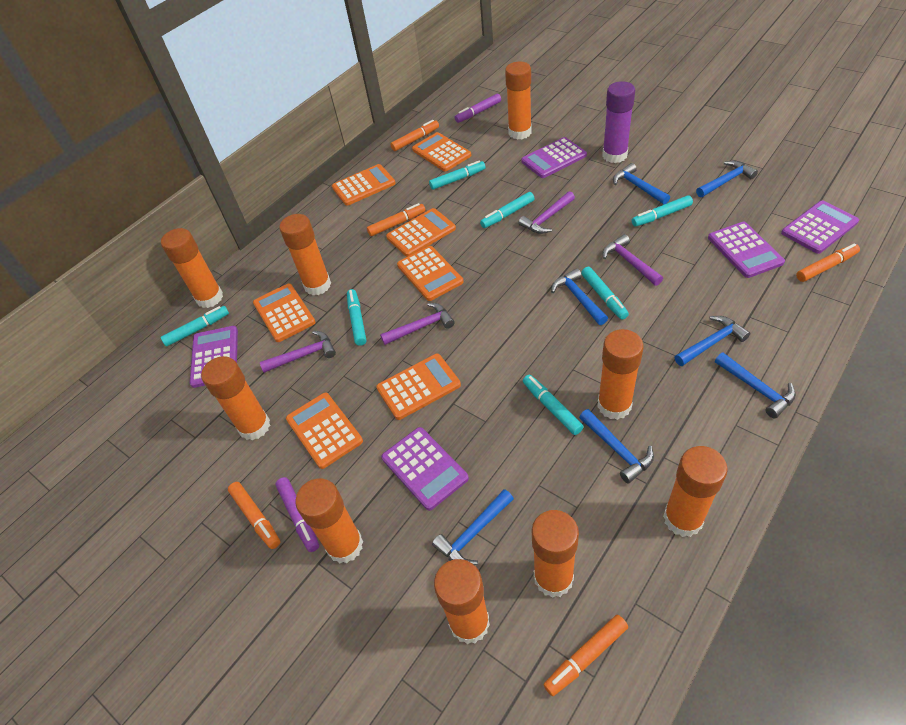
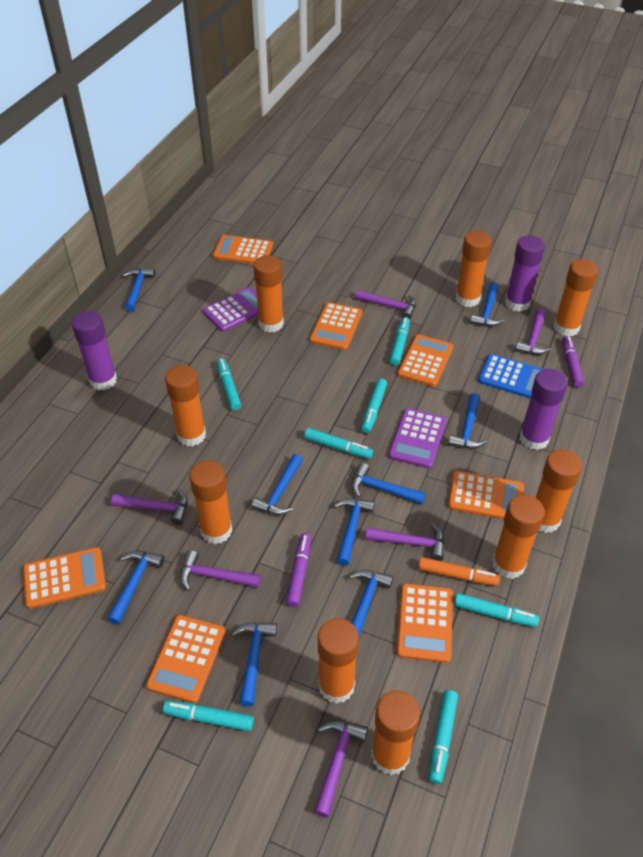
blue calculator: none = 0 -> [478,354,543,399] = 1
blue hammer: [432,489,514,565] [551,268,608,325] [579,409,654,484] [613,163,670,204] [675,316,750,366] [696,161,758,197] [715,352,796,418] = 7 -> [108,551,164,625] [123,268,155,312] [231,622,277,707] [252,454,303,515] [334,498,375,566] [349,570,393,637] [352,463,426,504] [448,393,487,449] [470,282,504,327] = 9
orange marker: [228,482,280,549] [367,203,426,236] [390,120,439,151] [544,615,628,696] [796,244,860,282] = 5 -> [418,557,500,586] = 1
purple calculator: [190,326,238,388] [381,427,469,511] [521,137,587,178] [708,222,785,278] [781,200,859,254] = 5 -> [202,287,258,332] [389,408,447,469] = 2
purple glue stick: [602,81,635,163] = 1 -> [72,311,117,390] [505,235,545,312] [520,369,568,450] = 3
purple hammer: [260,331,336,373] [380,303,455,345] [519,191,575,234] [602,234,663,286] = 4 -> [111,489,188,525] [180,550,261,591] [314,720,368,818] [356,290,416,319] [366,523,444,561] [515,309,551,355] = 6

